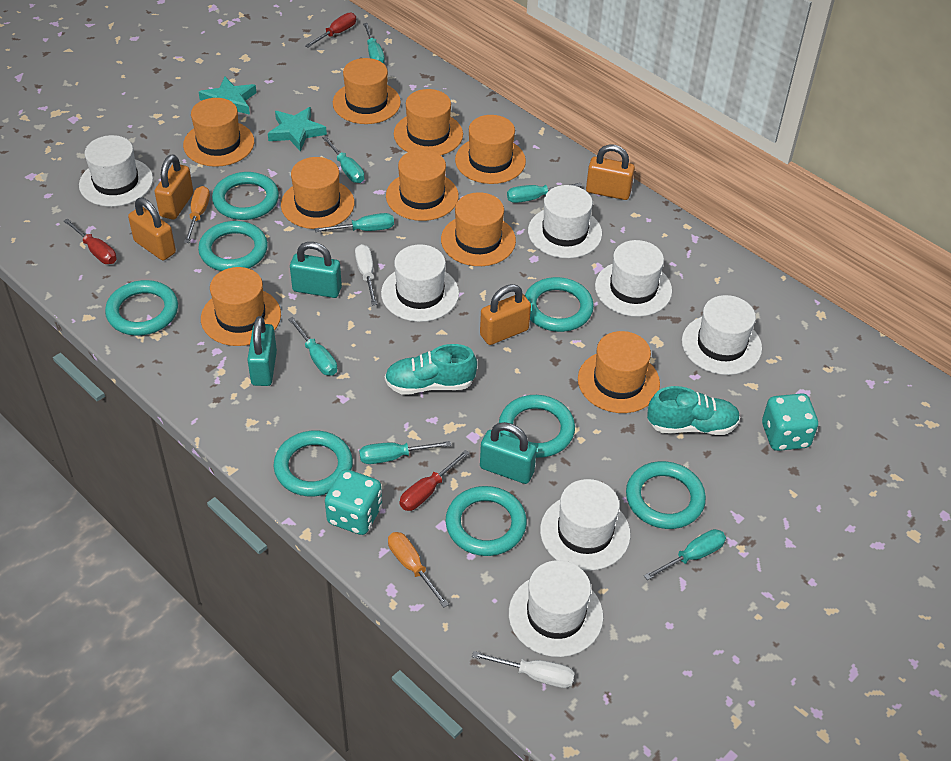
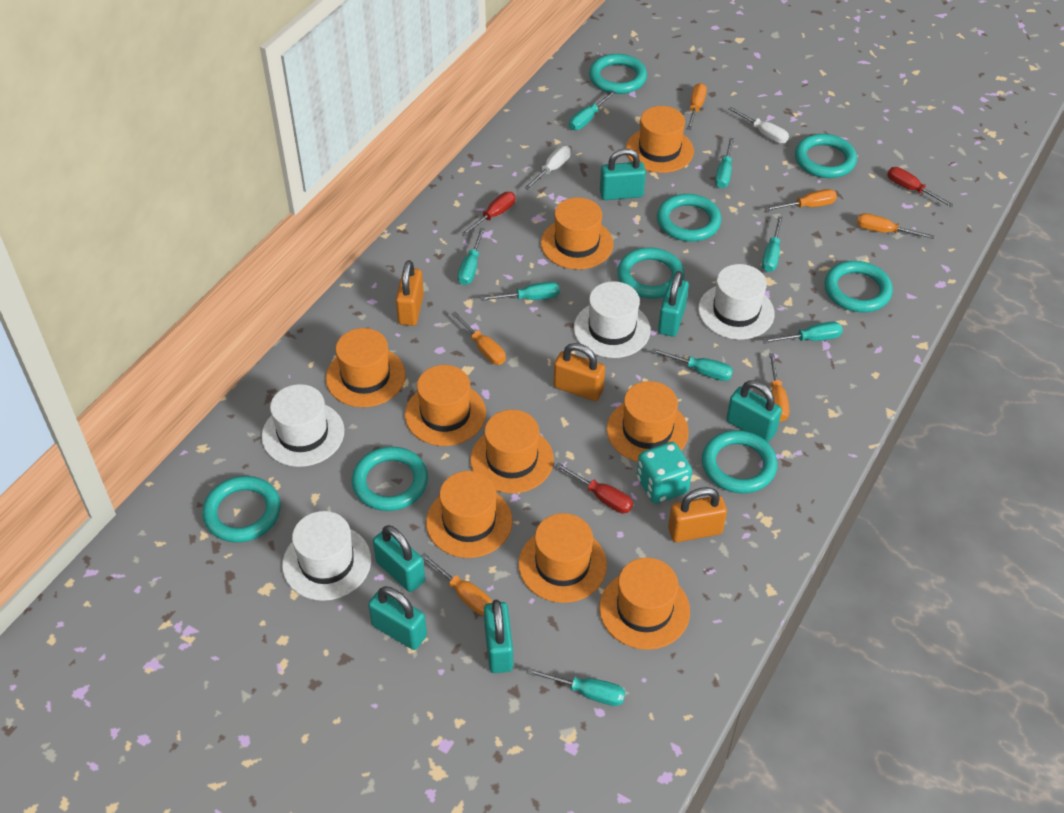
orange padlock: [128,198,176,260] [155,154,193,220] [480,284,531,345] [586,144,635,200] = 4 -> [396,260,424,326] [554,343,605,401] [668,487,727,542] = 3
orange screwdriver: [184,186,210,243] [388,532,449,608] = 2 -> [421,553,492,615] [451,311,506,365] [687,83,707,130] [765,189,837,211] [769,353,790,422] [857,213,935,239] = 6
turquoise dice: [325,469,382,535] [762,393,818,451] = 2 -> [637,442,692,503] = 1
turquoise padlock: [247,316,277,386] [290,242,342,298] [480,422,537,484] = 3 -> [368,586,427,650] [373,525,425,592] [484,600,513,673] [600,148,646,200] [658,271,689,337] [726,381,782,442] = 6
turquoise screwdriver: [288,317,337,376] [315,213,394,232] [323,136,364,183] [359,441,451,464] [363,23,385,64] [507,183,582,203] [644,529,726,580] = 7 -> [458,228,485,285] [480,282,560,301] [527,668,625,706] [569,91,616,130] [651,348,733,381] [715,138,734,188] [762,216,783,272] [762,321,843,343] = 8
turquoise shoe: [385,344,477,395] [647,386,740,435] = 2 -> none = 0
turquoise star: [199,77,257,115] [268,107,327,151] = 2 -> none = 0
white hat: [79,135,153,207] [381,244,459,322] [509,560,603,657] [528,185,602,258] [540,479,631,571] [595,240,672,317] [682,295,762,375] = 7 -> [262,384,344,467] [282,511,371,601] [574,281,651,358] [698,264,775,340] = 4

